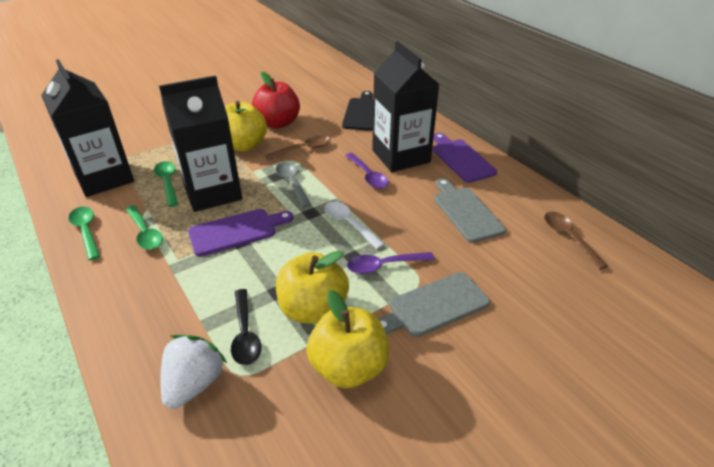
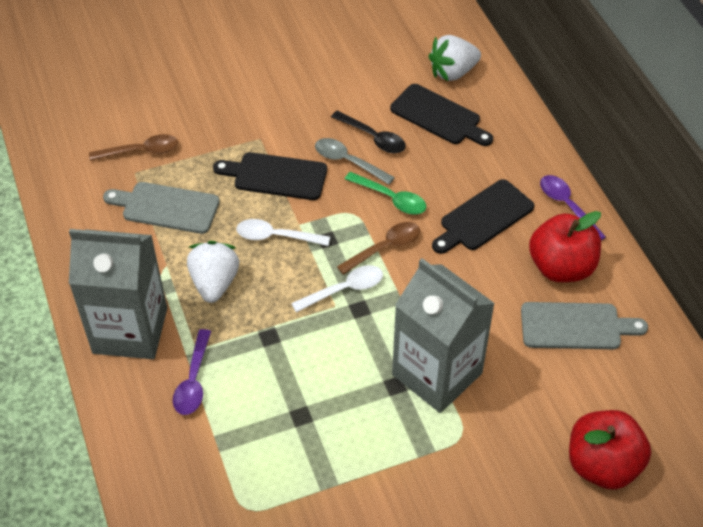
black carton: [41,59,134,197] [159,75,242,212] [372,41,440,172] = 3 -> none = 0
black cutting board: [342,91,374,131] = 1 -> [213,152,327,200] [390,84,493,146] [432,179,534,254] = 3
green spoon: [69,207,100,260] [126,205,163,250] [154,161,178,207] = 3 -> [345,172,426,215] = 1
grey carton: none = 0 -> [69,229,167,359] [392,258,495,413] = 2
purple cutting board: [188,209,293,256] [433,133,497,183] = 2 -> none = 0
red apple: [252,72,300,129] = 1 -> [529,211,601,282] [569,410,651,490] = 2
white spoon: [324,201,385,249] = 1 -> [236,219,330,246] [291,265,383,313] = 2
white strawberry: [161,335,227,409] = 1 -> [187,241,239,303] [428,35,481,81] = 2
yellow apple: [225,101,267,152] [276,250,349,324] [307,290,389,388] = 3 -> none = 0

